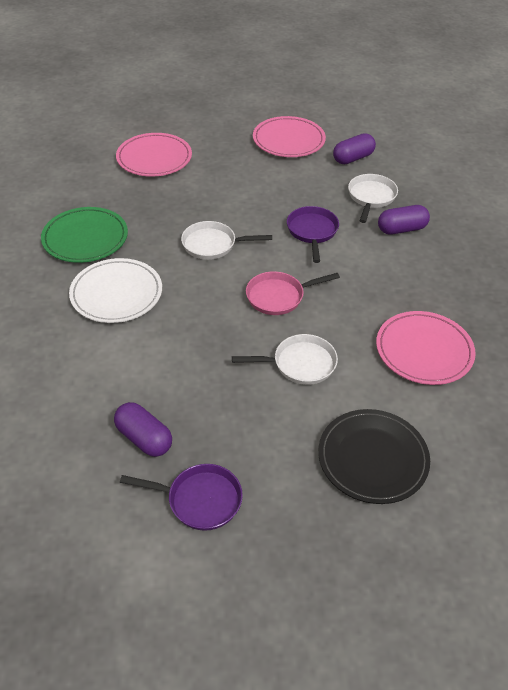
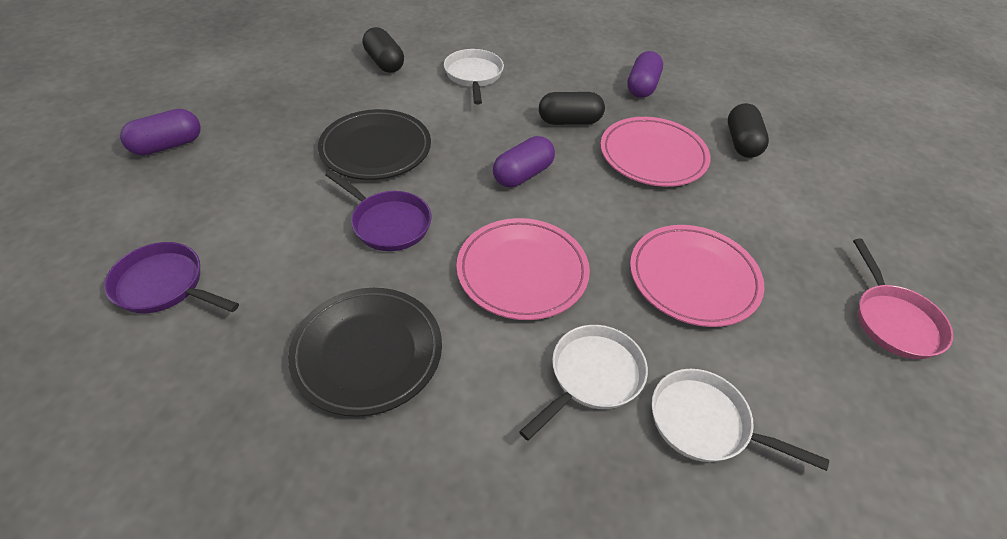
black capsule: none = 0 -> [363,27,404,73] [539,92,605,125] [728,103,769,158] = 3
black plate: [318,409,430,504] = 1 -> [288,288,442,417] [318,109,431,180] = 2
green plate: [41,207,128,263] = 1 -> none = 0
white plate: [69,258,162,323] = 1 -> none = 0

